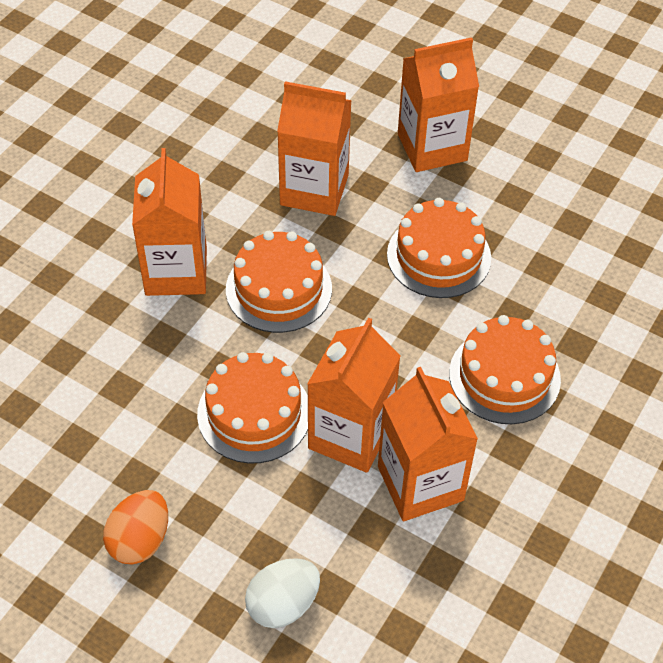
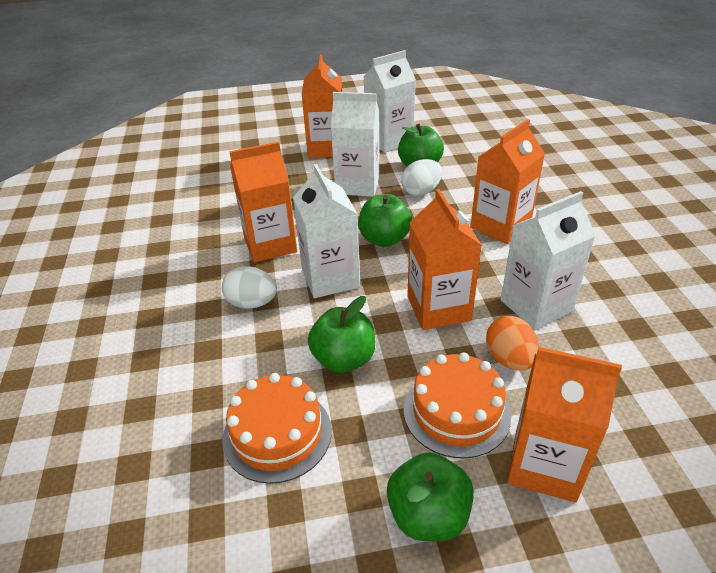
green apple: none = 0 -> [308,296,375,373] [358,194,412,247] [387,453,474,541] [398,124,444,166] = 4
orange cake: [197,352,308,463] [226,231,332,333] [387,198,491,298] [449,315,561,424] = 4 -> [222,373,332,484] [404,352,511,459] = 2
white carton: none = 0 -> [293,164,360,298] [331,92,380,197] [364,50,416,153] [501,191,596,330] = 4
white egg: [245,558,320,628] = 1 -> [222,266,277,309] [401,159,442,196] = 2

